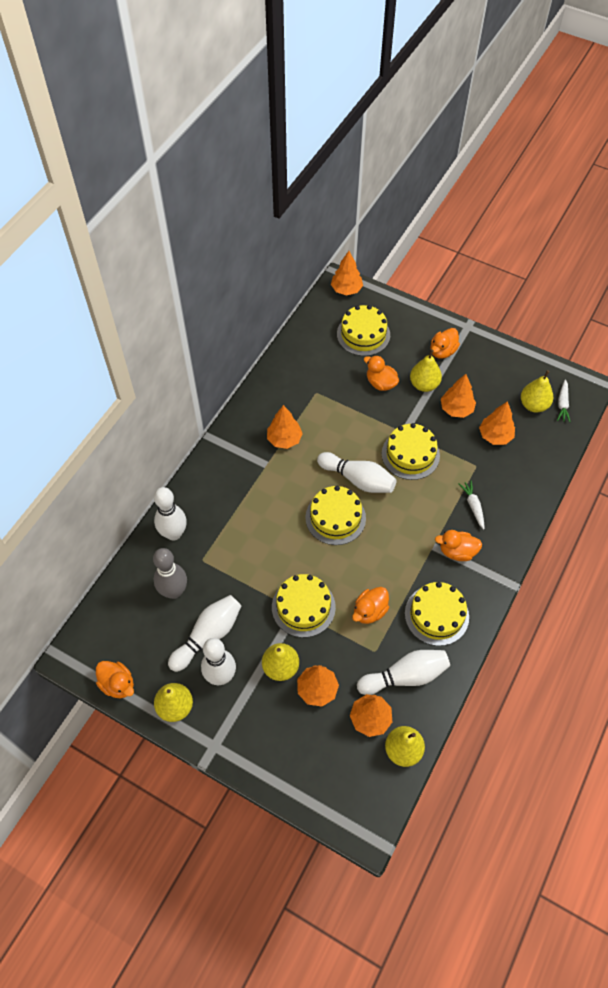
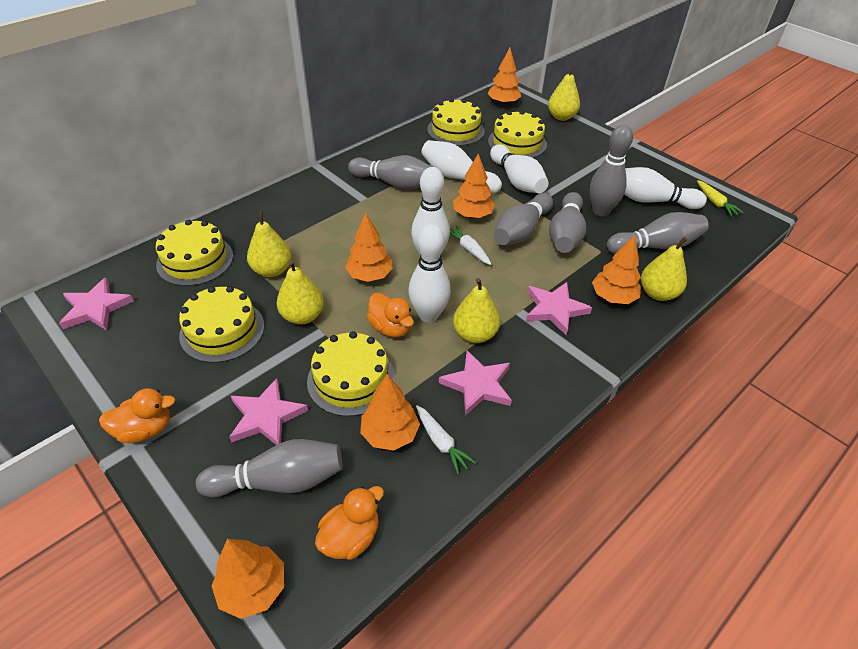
grey bowling pin: [153,548,187,599] = 1 -> [196,439,342,497] [348,155,432,190] [494,193,553,245] [549,192,586,253] [590,124,633,216] [607,212,709,254] = 6
orange duck: [96,661,134,698] [352,587,389,624] [364,355,399,391] [430,328,460,359] [435,530,482,561] = 5 -> [99,388,175,443] [315,486,384,560] [367,293,414,337] = 3
pink star: none = 0 -> [59,278,134,330] [229,378,308,445] [439,350,512,416] [526,282,592,335] = 4
yellow carrot: none = 0 -> [697,180,743,216] = 1

